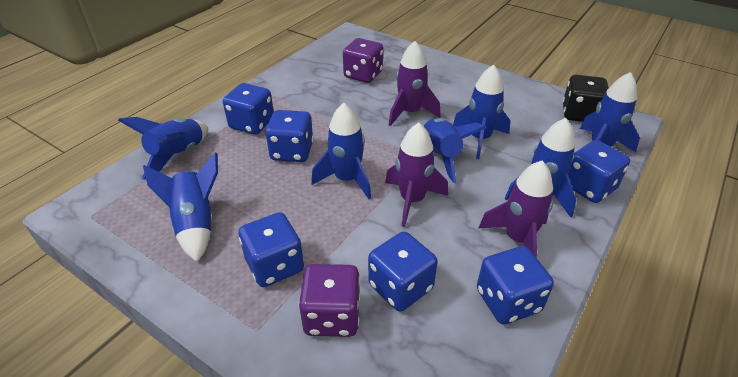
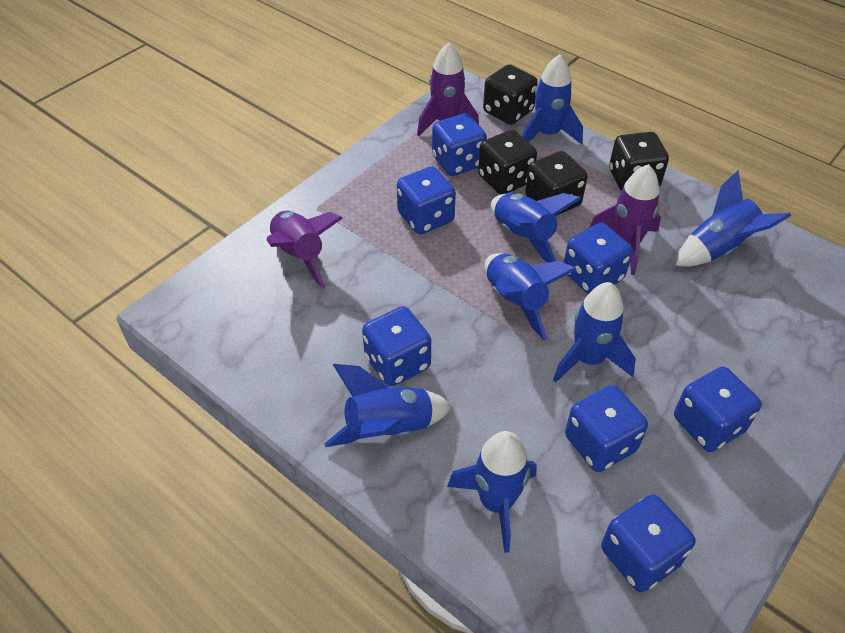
black dice: [563,75,609,122] = 1 -> [478,130,537,195] [483,64,538,125] [525,151,588,216] [609,132,669,191] = 4
blue dice: [223,83,274,135] [239,212,304,287] [266,110,313,162] [368,232,438,311] [477,246,554,324] [568,140,630,203] = 6 -> [362,306,431,387] [397,166,456,234] [432,113,487,176] [564,223,633,294] [565,385,648,472] [601,494,696,592] [674,367,762,452] = 7
purple dice: [299,264,360,337] [343,38,383,83] = 2 -> none = 0

